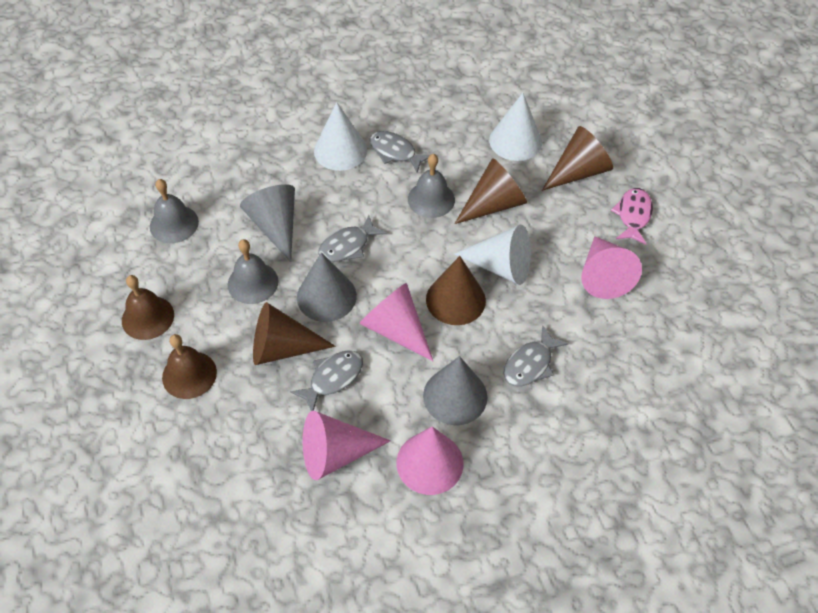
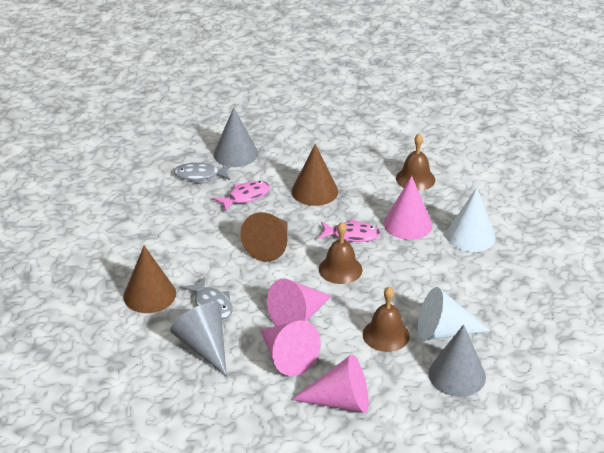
brown bell: [122,275,174,340] [162,334,217,399] = 2 -> [319,222,362,284] [363,286,410,352] [396,133,435,191] = 3
brown cone: [253,302,336,365] [426,256,486,325] [455,158,527,224] [542,126,613,191] = 4 -> [123,246,176,313] [240,212,288,262] [291,144,338,206] = 3
grey bell: [150,179,199,243] [228,239,279,304] [408,154,455,218] = 3 -> none = 0
grey fish: [290,350,363,411] [318,215,387,262] [370,131,429,173] [504,325,569,387] = 4 -> [174,163,231,184] [181,277,232,319] = 2
pink fish: [611,188,653,245] = 1 -> [213,181,270,212] [319,219,381,242] = 2
white cone: [314,102,367,171] [454,225,531,285] [489,93,542,161] = 3 -> [418,287,490,341] [446,188,496,252] = 2

